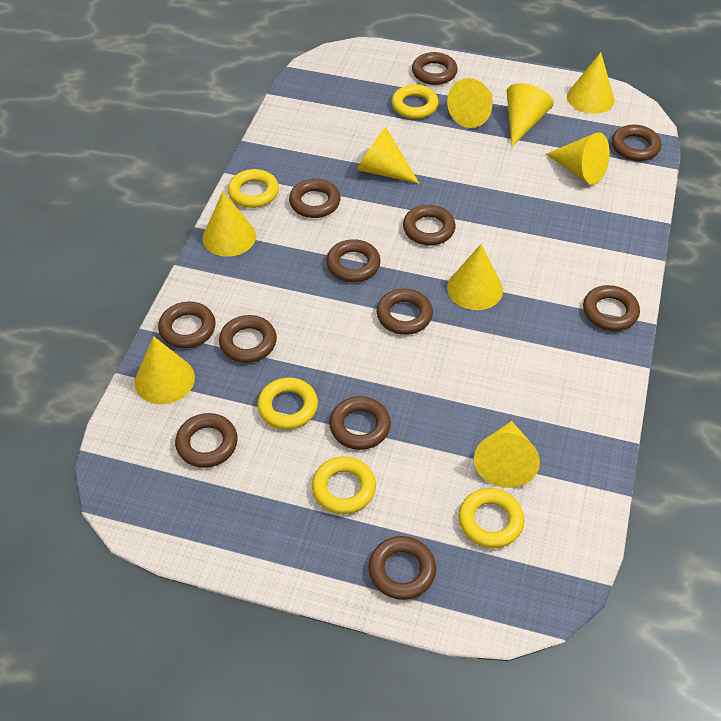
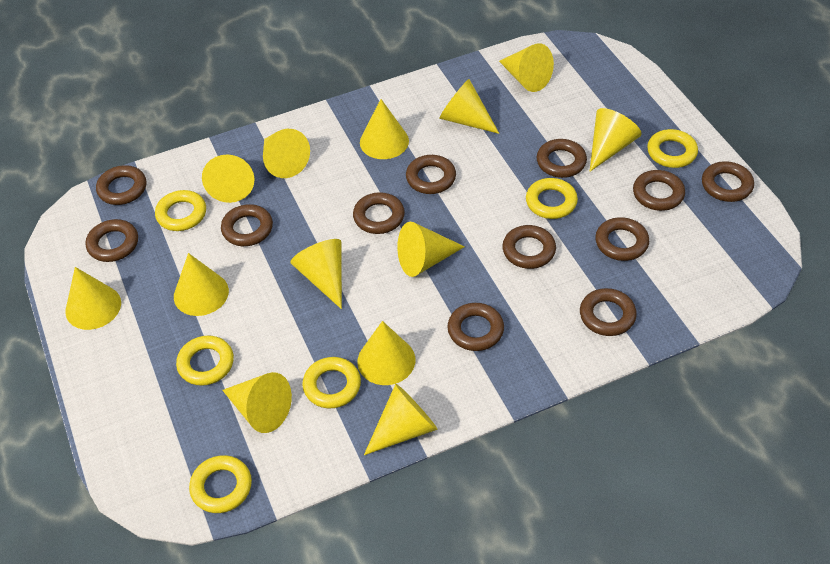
yellow cone: [135,336,195,404] [203,191,256,257] [357,128,419,183] [447,78,492,128] [447,244,503,310] [474,421,540,488] [507,83,554,146] [546,132,610,185] [567,52,614,114] = 9 -> [66,267,121,330] [174,253,229,316] [202,154,254,203] [222,372,292,433] [263,129,310,178] [290,239,342,309] [357,321,415,385] [360,99,409,159] [364,384,437,455] [397,222,465,277] [439,79,500,134] [499,43,554,92] [590,108,641,171] = 13
yellow ring: [228,169,279,208] [258,377,318,430] [312,457,376,514] [391,84,439,119] [459,488,524,548] = 5 -> [155,190,206,231] [176,336,234,386] [189,455,252,513] [302,357,361,408] [526,178,578,219] [647,129,698,168] = 6

